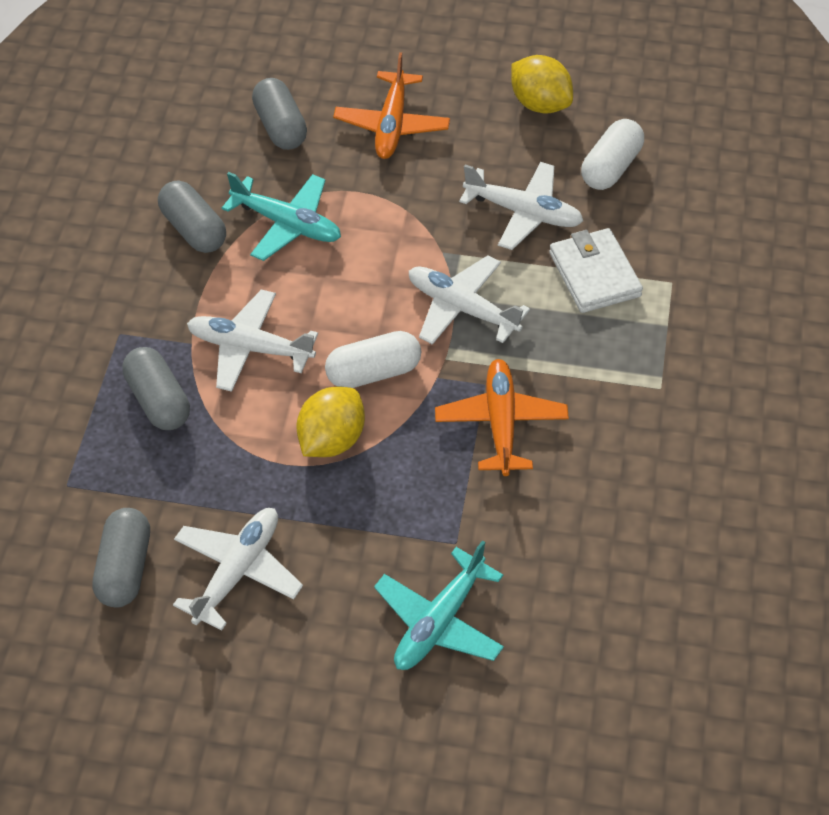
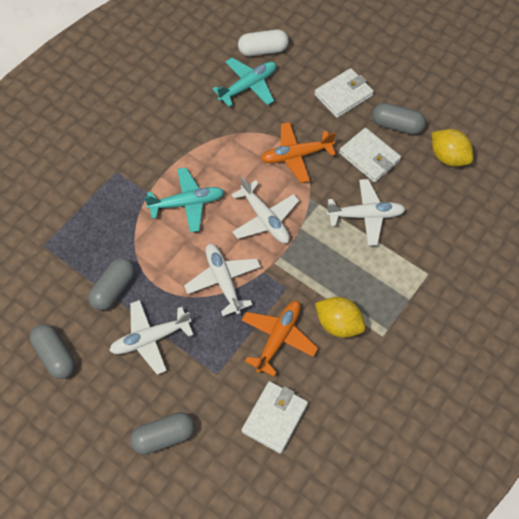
white capsule: [325,331,421,388] [581,119,644,190] = 2 -> [238,29,289,56] = 1
white wallet: [549,228,643,313] = 1 -> [242,381,308,454] [314,68,374,118] [339,128,401,183] = 3

